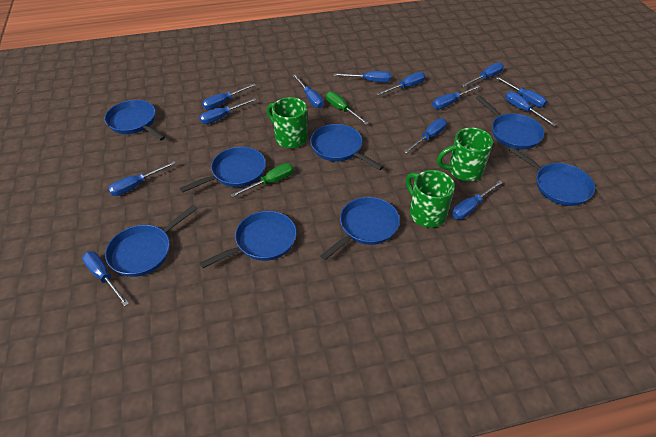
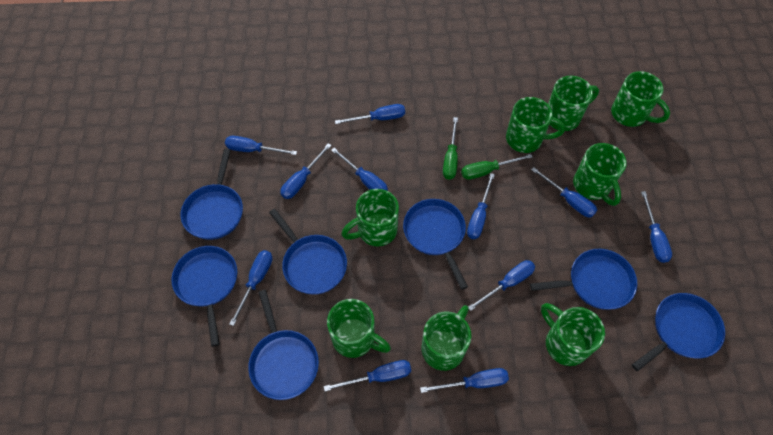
blue pan: [105,100,165,140] [105,205,198,277] [179,147,266,193] [200,211,297,268] [310,124,384,170] [320,197,400,260] [476,95,544,150] [509,147,595,206] = 8 -> [171,246,237,347] [181,149,243,240] [248,290,319,400] [269,209,347,295] [403,199,468,290] [530,249,637,310] [632,293,725,371] = 7
blue screwdriver: [82,251,129,306] [108,161,176,196] [199,98,257,124] [202,84,256,110] [292,74,324,108] [334,71,391,82] [377,72,425,95] [404,118,447,153] [432,85,480,109] [452,180,503,220] [462,62,504,87] [496,77,547,107] [505,91,556,126] = 13 -> [225,136,297,155] [229,250,273,326] [280,143,332,199] [324,360,411,391] [331,148,388,191] [335,104,405,124] [420,368,509,393] [467,173,495,239] [468,260,535,311] [532,167,597,217] [641,191,672,263] = 11
green mug: [267,97,308,148] [406,170,455,228] [437,127,493,181] = 3 -> [327,299,391,358] [341,189,399,247] [422,305,471,371] [506,97,565,153] [541,303,605,366] [548,76,599,131] [573,143,627,206] [611,71,670,127] = 8

